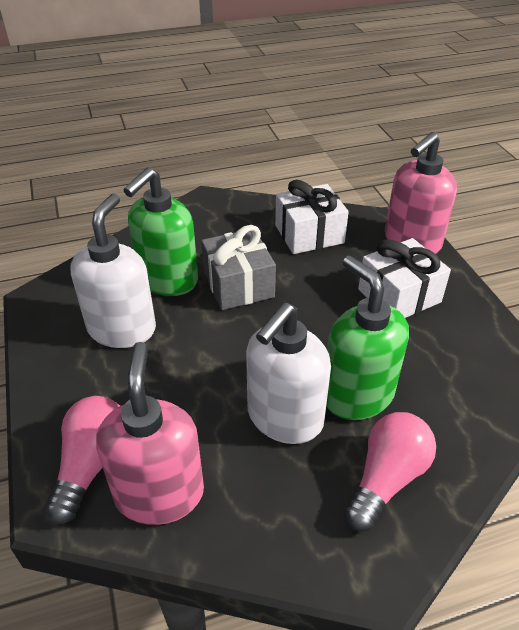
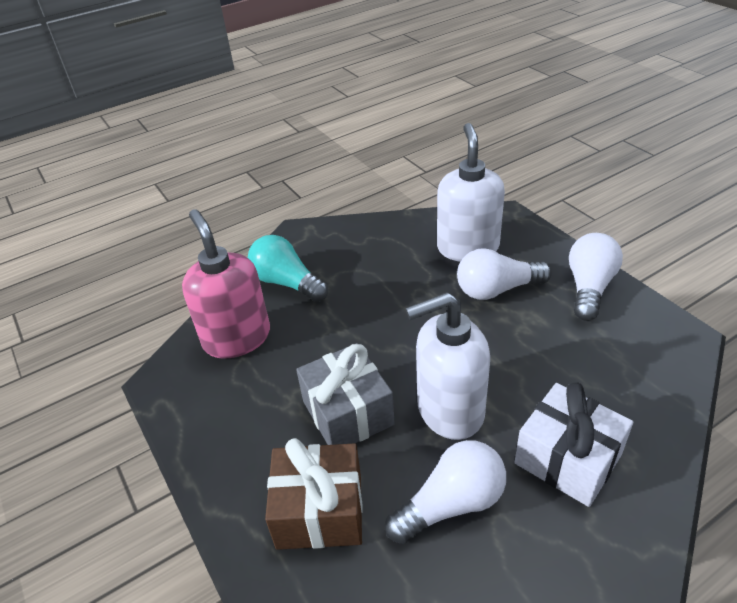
brown gift: none = 0 -> [265,438,363,550] = 1
green soap dispenser: [124,167,198,296] [326,256,409,420] = 2 -> none = 0
pink light bulb: [45,396,120,524] [344,412,436,532] = 2 -> none = 0
pink soap dispenser: [96,342,204,525] [385,132,457,254] = 2 -> [182,209,270,359] = 1
turquoise light bulb: none = 0 -> [248,235,328,302] = 1
white gift: [275,179,349,254] [358,238,451,318] = 2 -> [515,382,633,507] = 1
white light bulb: none = 0 -> [385,440,506,544] [457,248,552,300] [569,233,623,321] = 3

